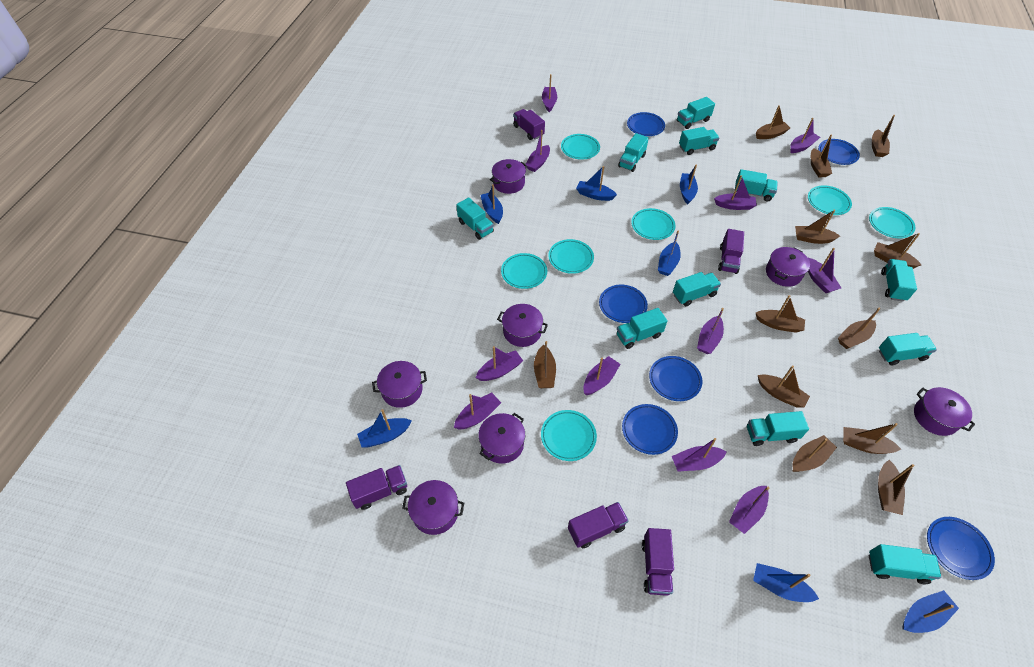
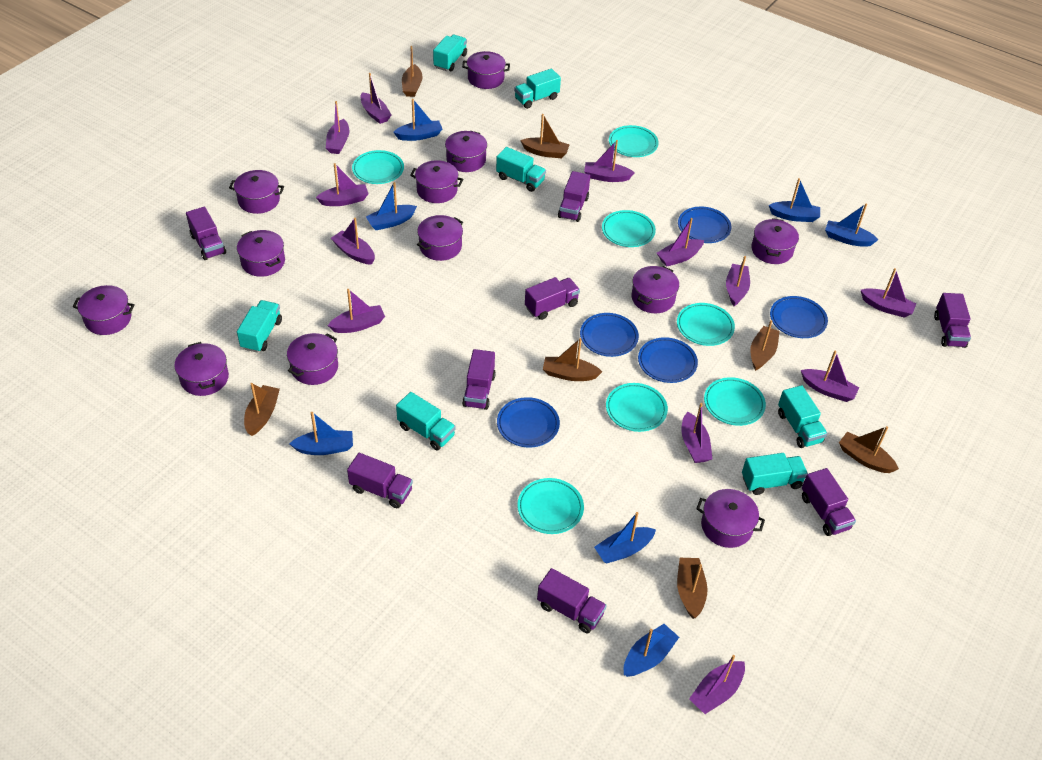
blue plate: [599,285,648,323] [622,404,678,455] [627,112,665,136] [649,356,702,401] [818,139,860,165] [927,517,995,580] = 6 -> [497,397,560,447] [580,313,639,357] [638,337,698,383] [678,207,731,243] [770,296,828,338] = 5
brown boat: [534,341,556,388] [756,105,790,139] [756,295,805,333] [758,365,810,407] [792,435,837,472] [795,210,840,244] [811,134,832,177] [838,308,880,349] [843,423,901,454] [872,115,895,157] [874,233,921,269] [878,460,915,515] = 12 -> [244,383,280,436] [402,46,423,97] [520,114,570,158] [543,338,602,381] [677,558,707,619] [750,320,780,371] [839,426,899,473] = 7
purple boat: [454,393,501,429] [476,346,523,381] [526,130,550,172] [542,74,557,112] [583,356,621,395] [672,438,727,472] [697,308,724,354] [714,175,757,210] [729,486,770,534] [791,118,820,153] [808,248,841,293] = 11 -> [316,163,369,206] [326,101,350,154] [328,289,385,333] [331,218,375,265] [360,73,391,124] [584,140,635,182] [657,218,704,267] [681,403,712,463] [689,655,745,714] [726,256,750,306] [801,351,859,402] [861,268,916,318] = 12
purple pot: [372,361,427,408] [402,480,464,535] [479,413,525,464] [490,159,527,194] [497,304,548,347] [766,247,810,287] [914,387,975,436] = 7 -> [73,285,135,335] [174,342,229,396] [229,170,284,214] [237,230,285,277] [287,333,338,385] [410,160,463,203] [417,215,463,261] [445,131,487,172] [462,51,510,89] [632,266,679,313] [696,489,765,548] [751,218,799,264] = 12
purple truck: [346,465,407,510] [513,109,545,140] [568,502,629,548] [642,528,674,596] [718,229,744,274] = 5 -> [186,207,226,260] [347,453,413,508] [462,349,496,410] [525,277,580,320] [537,568,607,634] [558,171,590,222] [802,468,856,536] [934,293,971,348] = 8
turquoise truck: [456,197,494,240] [617,308,668,349] [618,133,649,172] [673,272,721,306] [677,97,715,129] [679,127,719,155] [735,169,778,201] [747,411,809,446] [869,544,941,584] [879,333,937,365] [881,259,917,302] = 11 -> [237,300,282,353] [396,392,456,451] [433,35,467,71] [496,147,546,192] [514,69,561,109] [742,453,808,495] [778,385,827,448] = 7

